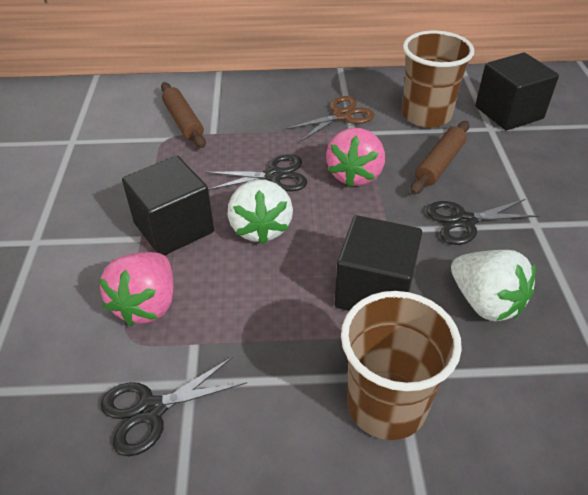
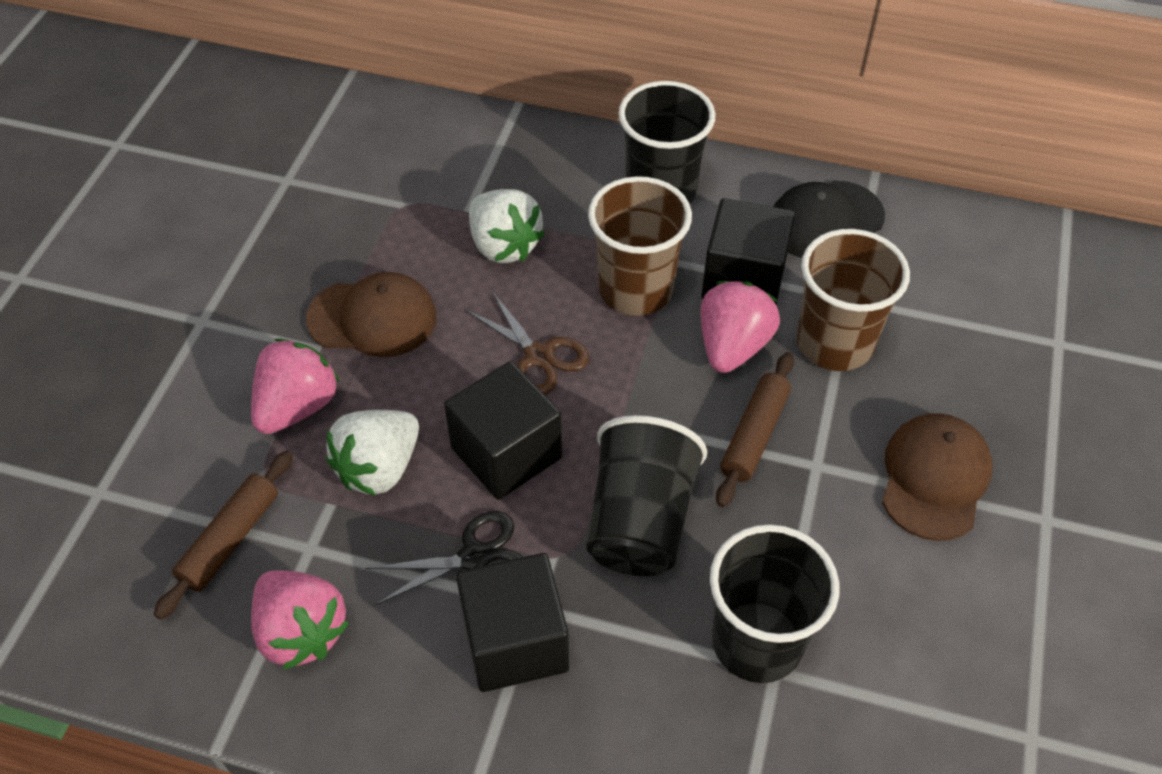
black cap: none = 0 -> [774,181,885,258] = 1
black cup: none = 0 -> [586,415,707,576] [618,81,716,204] [710,524,839,683] = 3
black scissors: [101,357,247,456] [205,154,307,191] [426,199,540,245] = 3 -> [365,511,523,605] = 1
brown cap: none = 0 -> [306,272,436,357] [882,413,992,541] = 2
pink strawberry: [99,252,173,326] [326,128,385,187] = 2 -> [251,339,340,434] [251,570,349,670] [700,281,780,373] = 3

